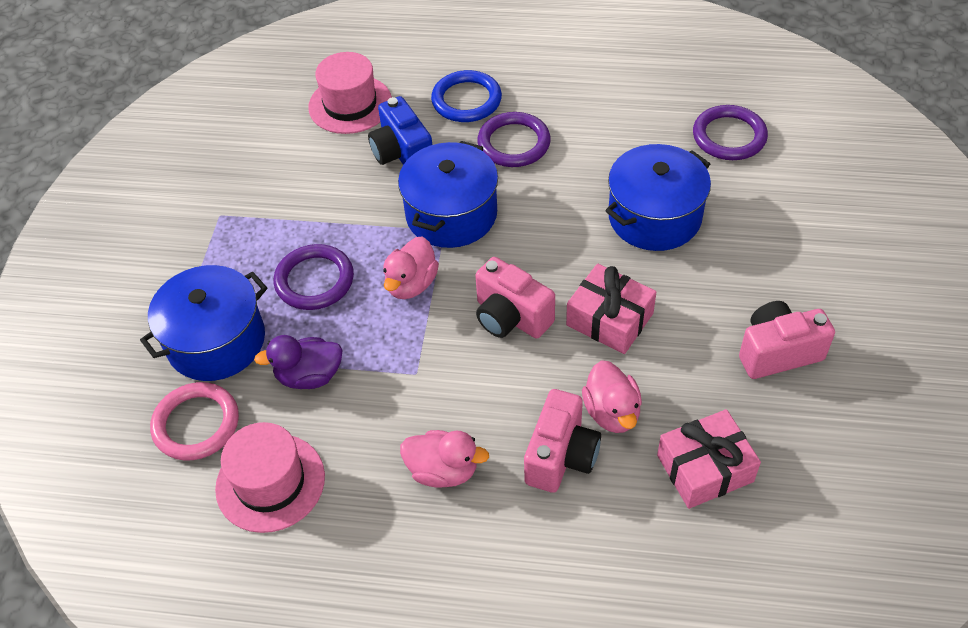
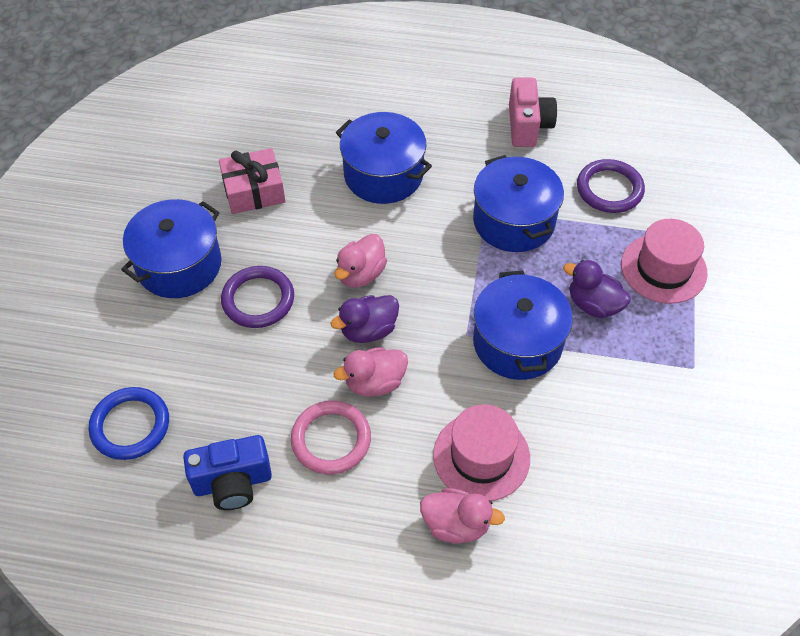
blue pot: [140,265,267,381] [398,141,498,248] [605,144,711,251] = 3 -> [121,199,221,298] [336,112,432,204] [473,155,564,252] [473,270,573,380] = 4
pink camera: [475,257,555,338] [524,389,601,493] [739,301,835,379] = 3 -> [509,78,557,147] = 1
pink gift: [566,264,656,354] [657,409,761,509] = 2 -> [219,148,285,214] = 1
purple duck: [254,335,342,389] = 1 -> [331,295,399,343] [563,260,631,318] = 2
purple ring: [274,244,354,310] [477,112,551,167] [693,105,768,160] = 3 -> [221,266,294,328] [577,159,645,213] = 2

